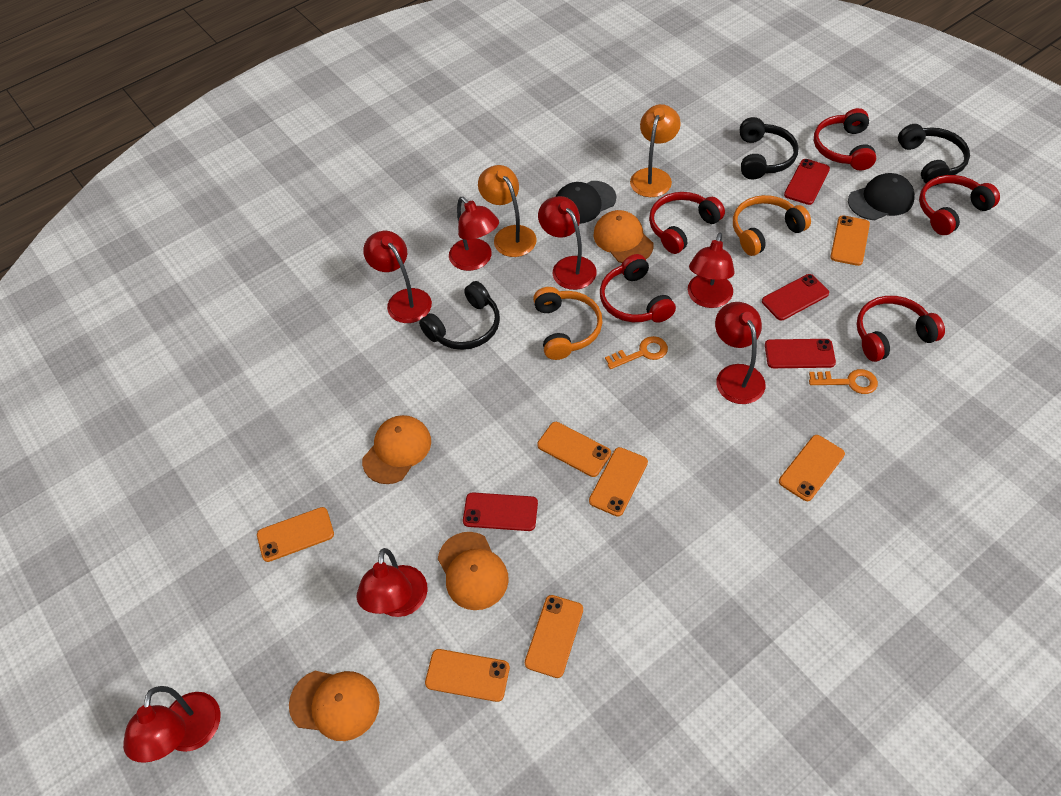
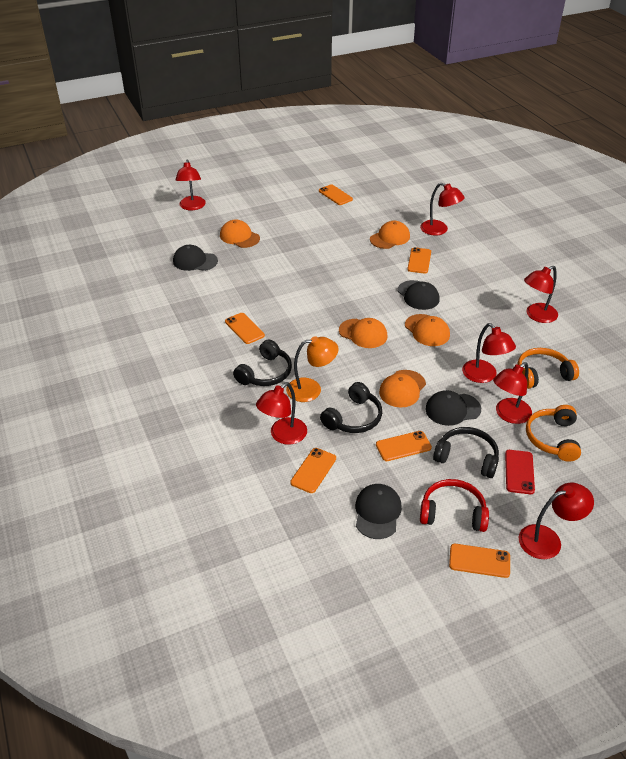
black cap: [556,181,616,224] [848,173,915,220] = 2 -> [173,245,218,271] [355,484,402,539] [398,280,439,310] [425,390,481,426] = 4
orange cap: [289,671,380,741] [362,415,431,484] [438,532,509,610] [593,210,653,263] = 4 -> [220,220,260,248] [339,318,388,348] [370,221,410,249] [379,370,426,407] [405,314,450,346] = 5
orange key: [605,336,668,369] [809,369,878,394] = 2 -> none = 0
orange lamp: [478,165,537,257] [630,104,681,197] = 2 -> [286,336,339,402] = 1
orange phone: [257,507,334,562] [425,649,510,702] [525,595,583,678] [537,422,611,477] [589,447,648,517] [779,435,845,501] [830,215,870,266] = 7 -> [225,313,265,344] [290,448,336,493] [319,184,353,205] [376,431,432,461] [407,247,431,273] [449,544,510,578] = 6
red headphones: [600,254,676,323] [649,192,725,254] [814,108,876,170] [856,296,945,362] [919,175,1000,235] = 5 -> [420,479,489,532] = 1
red phone: [463,492,538,531] [762,274,829,320] [765,339,836,368] [784,159,830,205] = 4 -> [505,450,535,494] = 1

